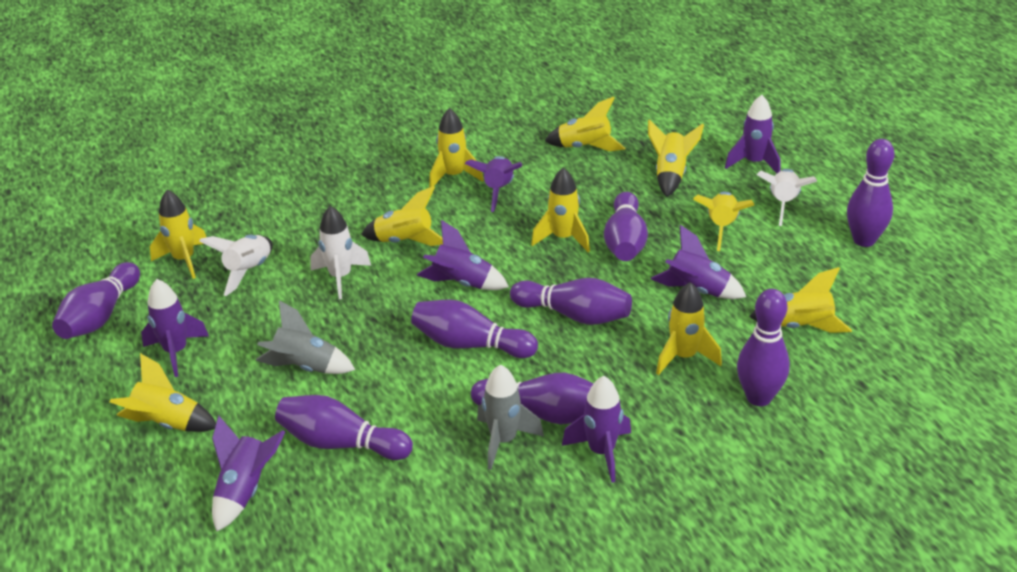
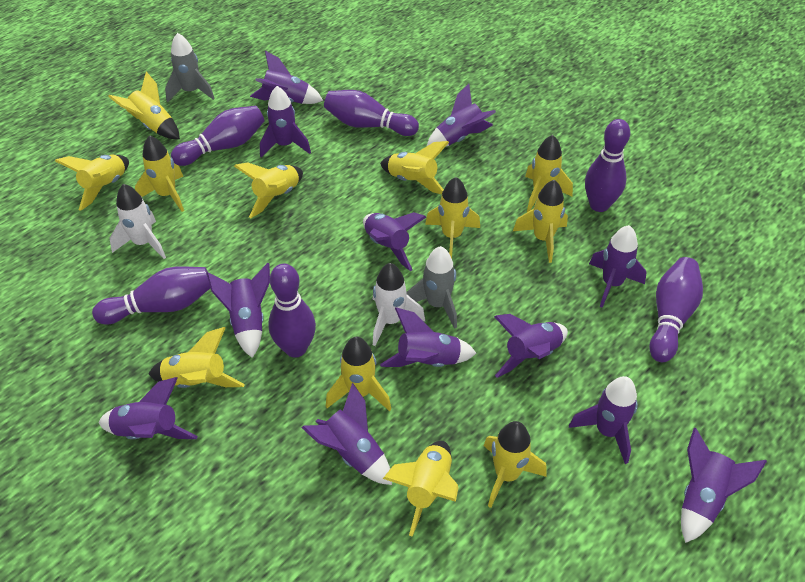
purple bowling pin: [52,262,140,339] [275,395,413,460] [411,300,538,358] [471,373,594,424] [510,278,632,325] [604,192,648,261] [737,289,790,406] [847,139,895,247] = 8 -> [92,266,210,325] [171,106,264,166] [268,264,316,358] [324,90,419,136] [585,119,630,212] [649,257,703,362] = 6
purple rocket: [141,279,209,377] [212,416,285,532] [417,220,509,290] [465,156,522,212] [562,376,631,483] [651,225,746,299] [725,95,780,173] = 7 -> [98,377,198,439] [207,263,270,358] [250,51,323,104] [260,86,311,157] [301,383,392,485] [363,212,426,271] [380,307,476,367] [426,84,496,147] [494,314,568,378] [569,376,638,464] [589,225,647,308] [681,428,767,543] = 12
white rocket: [199,235,273,296] [310,206,371,299] [757,169,817,226] = 3 -> [109,184,166,259] [373,263,425,346] = 2
yellow rocket: [110,353,216,432] [150,190,206,279] [361,186,443,246] [429,108,484,188] [531,168,590,252] [545,97,626,151] [648,119,704,197] [656,282,722,375] [693,192,754,251] [749,267,852,333] = 10 -> [55,154,129,211] [108,72,180,139] [135,135,184,212] [149,327,245,388] [234,163,303,218] [326,337,391,411] [380,141,449,195] [383,441,459,537] [425,177,480,258] [483,421,546,508] [513,180,568,263] [525,135,573,212] = 12

